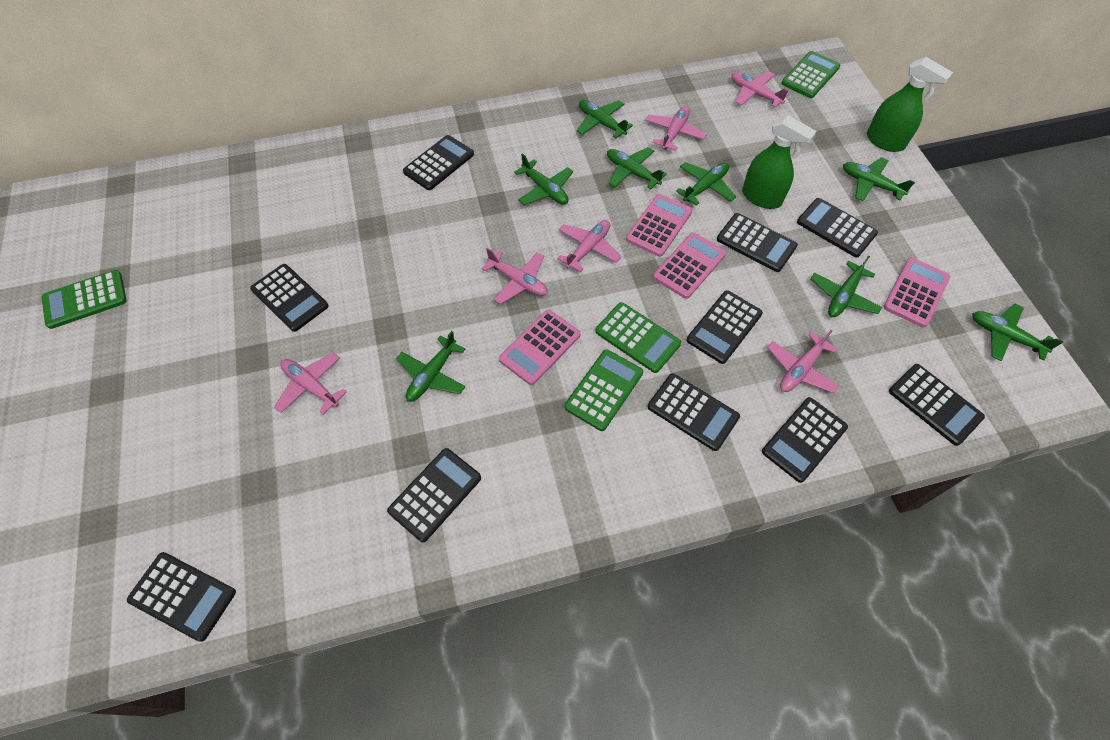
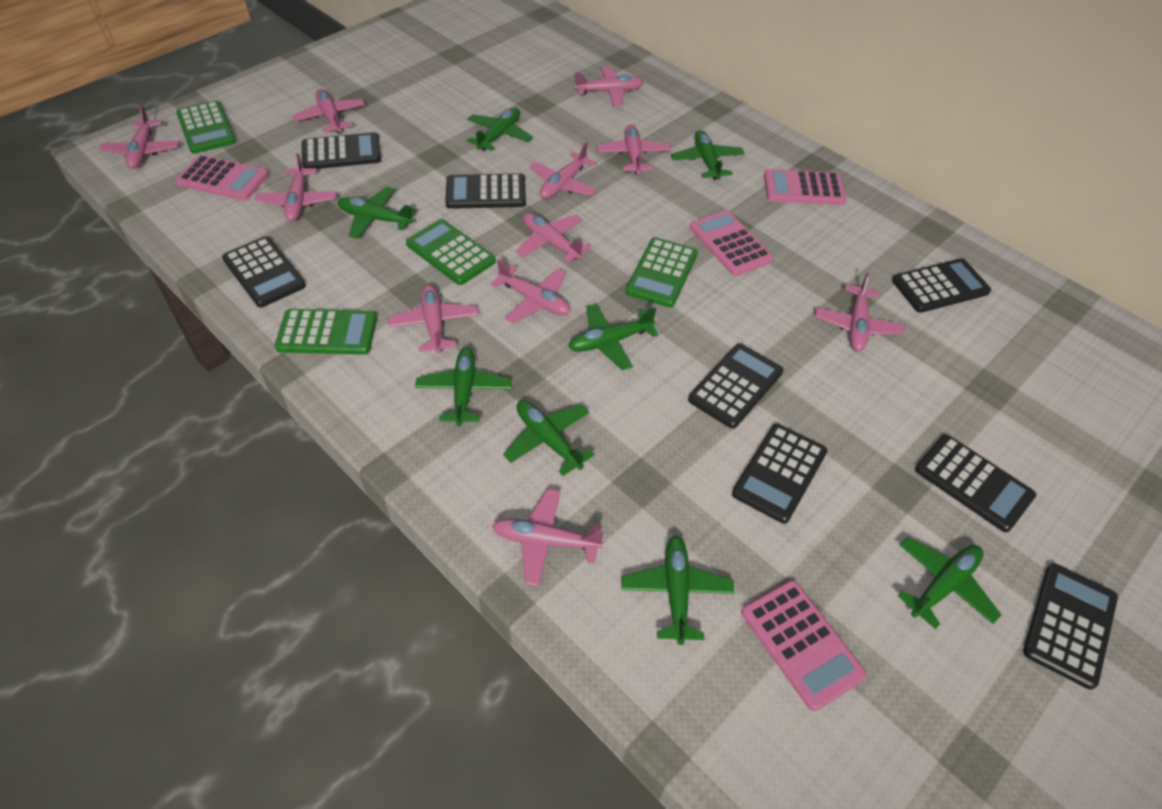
black calculator: [127,552,236,642] [250,264,328,332] [387,448,481,542] [403,135,474,190] [648,373,740,451] [687,290,763,364] [717,213,798,272] [762,397,848,483] [797,198,878,257] [889,364,985,446] = 10 -> [222,236,306,308] [302,132,381,169] [445,173,526,209] [688,343,783,429] [732,423,828,524] [892,258,991,313] [915,434,1036,532] [1023,563,1118,689] = 8
green spray bottle: [742,115,817,209] [867,57,953,152] = 2 -> none = 0
pink plane: [274,352,347,415] [481,248,548,304] [557,220,621,272] [646,106,707,151] [731,71,789,107] [767,329,839,393] = 6 -> [99,105,180,169] [255,153,337,221] [292,89,365,133] [387,284,478,354] [490,259,570,324] [492,489,604,587] [516,213,591,263] [529,142,597,199] [574,66,644,106] [597,124,671,174] [815,272,905,351] = 11

